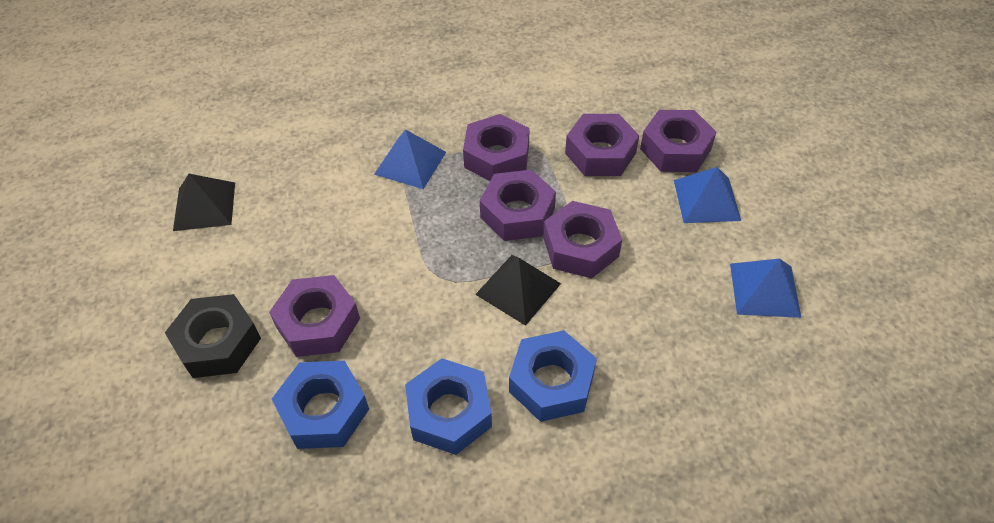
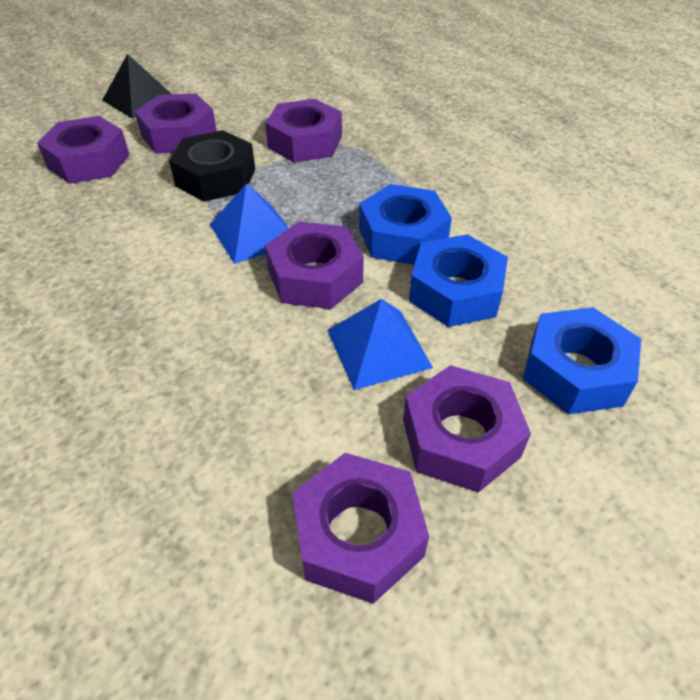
black pyramid: [173,174,235,231] [475,255,561,326] = 2 -> [102,54,171,119] = 1
blue pyramid: [374,129,446,189] [674,167,741,223] [730,259,801,318] = 3 -> [210,183,289,264] [327,299,433,390] = 2

